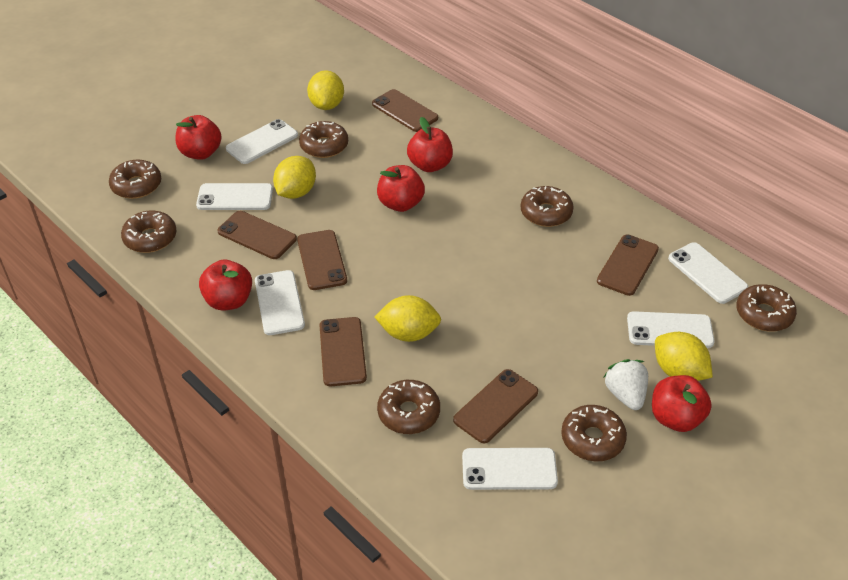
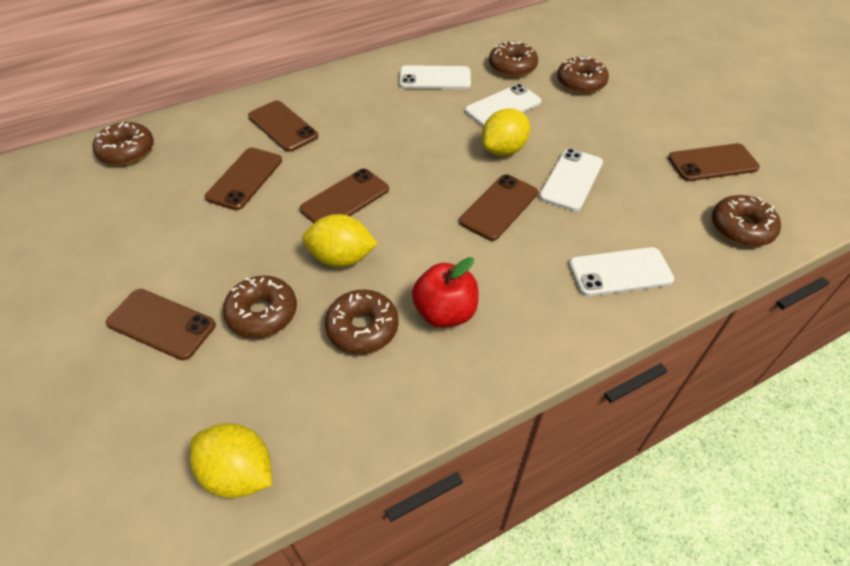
brown donut: [109,160,161,199] [121,211,176,253] [299,121,348,158] [377,380,440,434] [520,186,574,227] [561,405,627,461] [736,284,797,332] = 7 -> [92,122,154,165] [223,276,297,338] [325,289,399,354] [489,42,538,77] [557,57,609,94] [712,195,781,247] = 6
red apple: [175,115,222,160] [199,260,252,310] [377,165,425,212] [407,117,453,172] [652,375,712,432] = 5 -> [412,257,478,328] = 1
white phone: [196,183,273,210] [226,119,298,164] [255,270,305,335] [462,448,558,490] [627,311,714,348] [668,242,748,304] = 6 -> [399,65,471,89] [465,84,542,127] [539,148,603,211] [569,247,674,296] = 4
white strawberry: [603,359,648,410] = 1 -> none = 0
yellow lemon: [273,156,316,199] [307,70,344,110] [375,295,441,342] [655,332,713,381] = 4 -> [190,423,272,498] [302,214,378,267] [482,108,530,156] = 3

